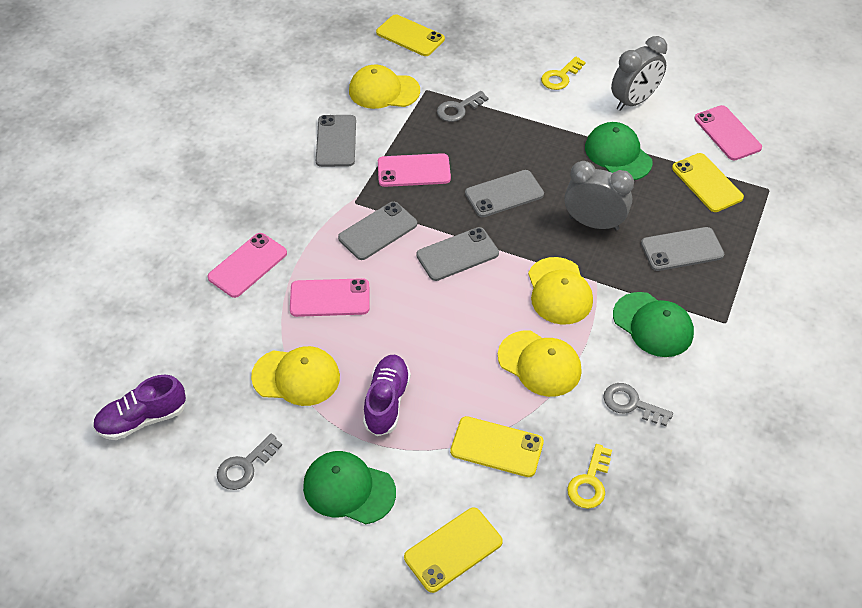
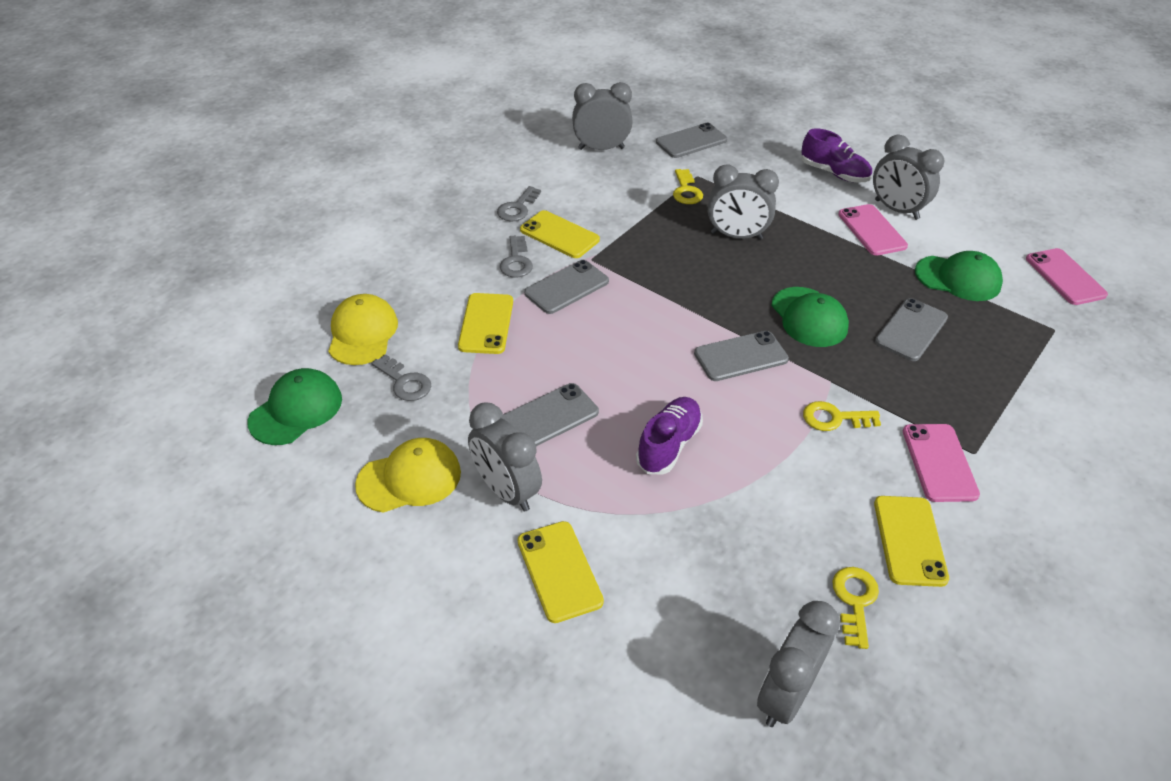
grey clock: [564,161,634,230] [611,36,667,111] = 2 -> [468,402,542,512] [572,82,633,150] [708,165,779,240] [757,601,840,727] [873,134,944,220] = 5
pink phone: [207,233,287,298] [290,278,369,317] [378,153,451,187] [694,105,762,160] = 4 -> [838,204,908,255] [903,424,980,502] [1026,248,1108,305] = 3
yellow cap: [251,346,340,406] [349,65,420,109] [498,331,582,397] [528,257,593,325] = 4 -> [328,294,398,365] [355,438,461,513] = 2
yellow key: [541,56,585,90] [567,444,612,509] = 2 -> [673,169,703,204] [803,401,881,431] [832,567,879,649] = 3

